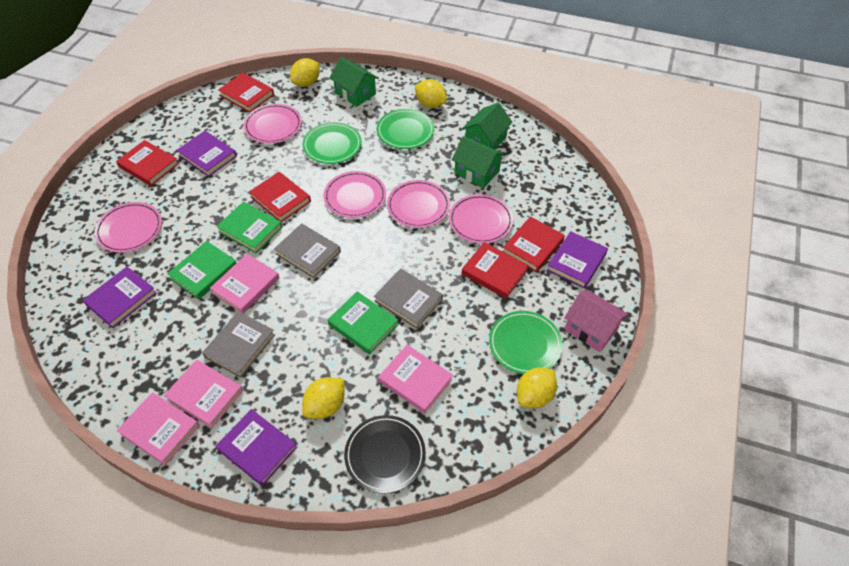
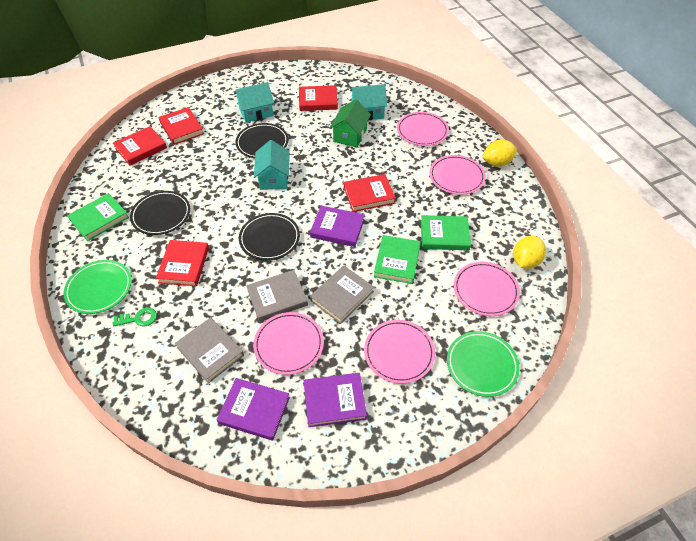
black plate: [344,415,426,494] = 1 -> [130,191,190,235] [236,123,289,158] [239,213,300,260] = 3
green house: [329,57,379,107] [452,136,505,188] [462,102,513,149] = 3 -> [329,99,371,148] = 1
green key: none = 0 -> [113,308,157,327] = 1
green plate: [302,122,362,164] [377,109,434,149] [489,311,563,374] = 3 -> [64,260,132,314] [447,331,520,397] = 2
pink book: [117,393,199,465] [164,360,243,428] [210,254,279,314] [378,345,453,413] = 4 -> none = 0
pink house: [564,290,628,352] = 1 -> none = 0
purple book: [83,267,157,328] [176,131,237,177] [216,409,297,486] [547,231,608,289] = 4 -> [217,378,290,441] [304,373,367,427] [310,206,365,247] = 3
turquoise house: none = 0 -> [234,82,274,123] [254,140,289,190] [350,84,387,120] = 3
yellow lemon: [290,58,320,87] [302,377,345,419] [415,79,447,108] [517,367,557,408] = 4 -> [482,140,517,167] [513,236,546,269] = 2

